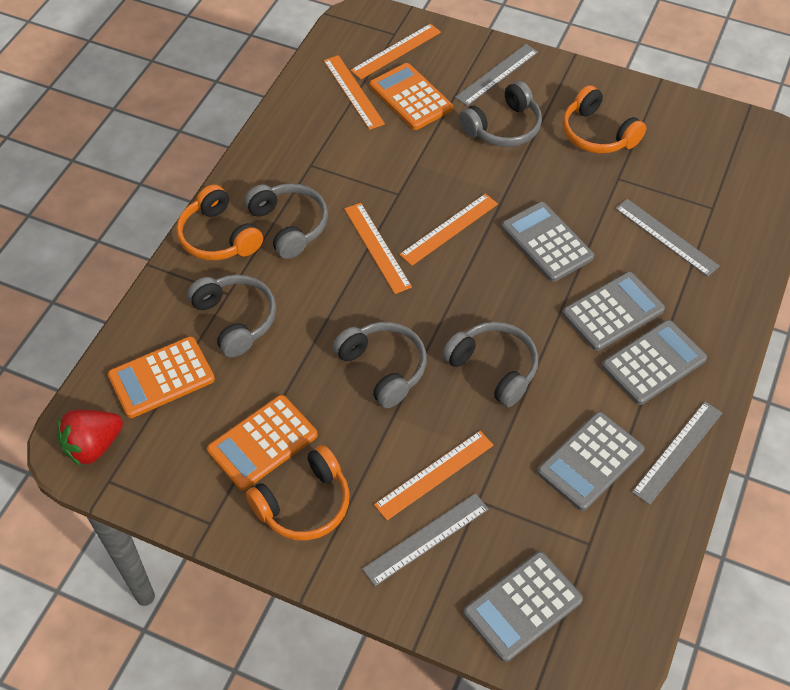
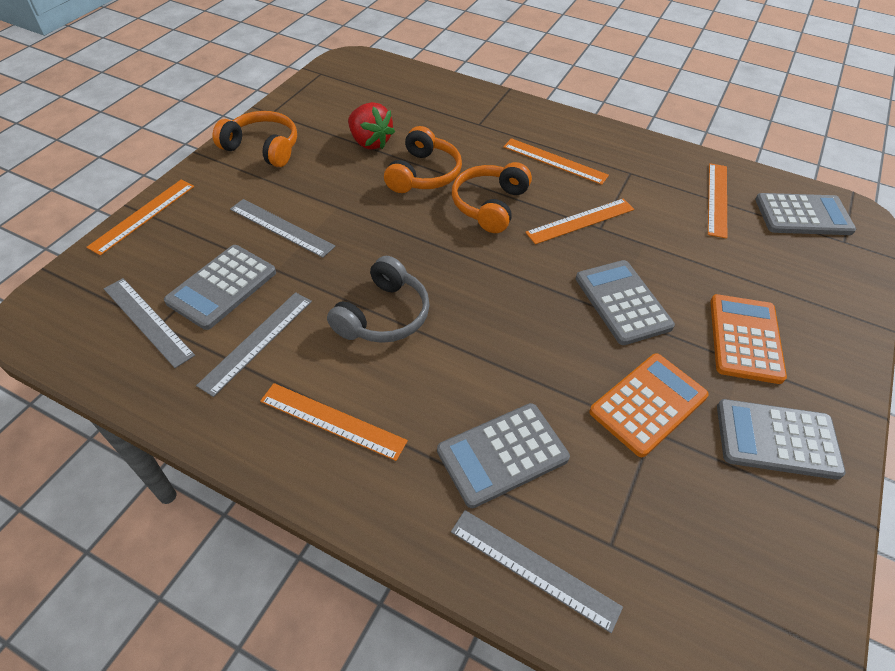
grey headphones: [187,274,276,357] [244,183,328,259] [333,322,427,408] [442,322,538,407] [459,81,542,147] = 5 -> [327,256,430,343] = 1
orange calculator: [108,336,215,418] [207,395,318,490] [370,63,453,130] = 3 -> [589,353,709,457] [710,294,787,384] = 2

